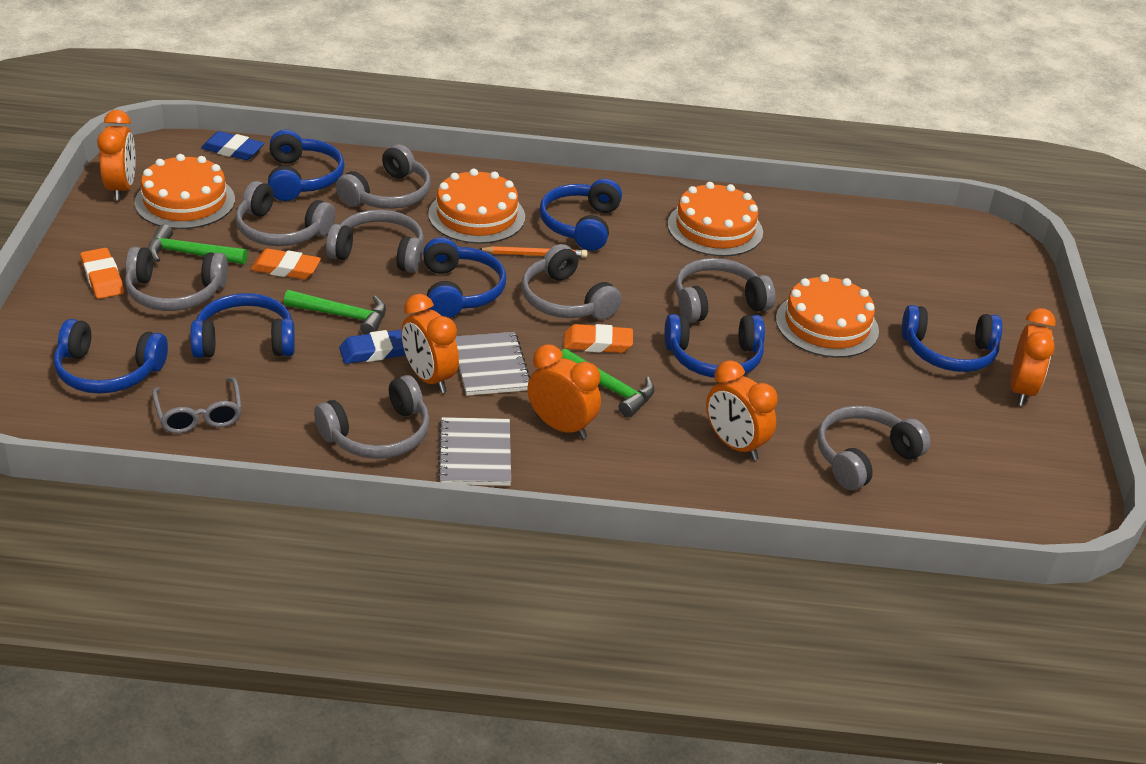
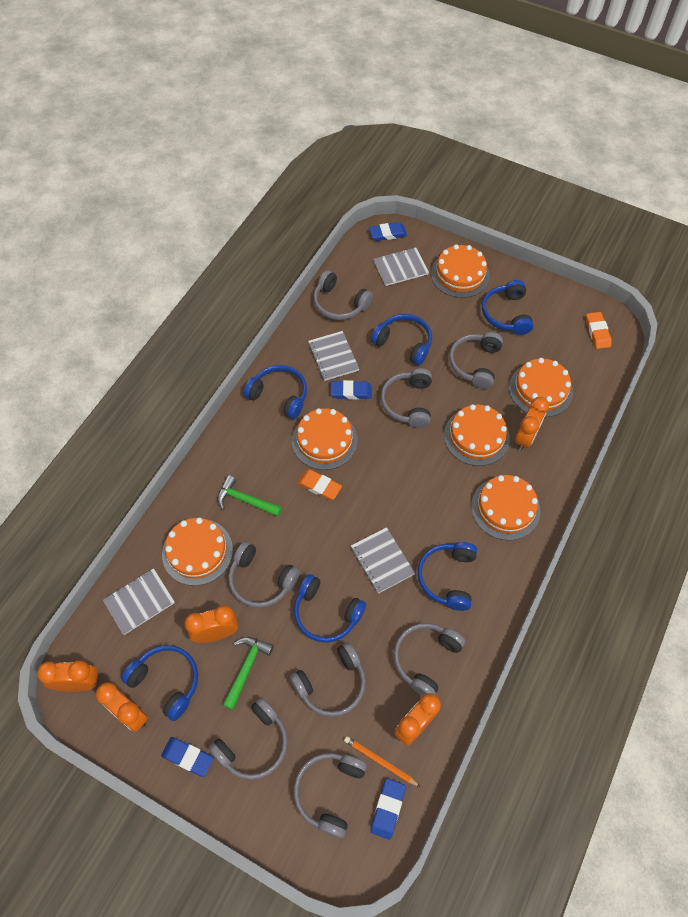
blue eraser: [201,131,264,160] [339,330,406,364] = 2 -> [161,737,214,777] [331,380,372,399] [369,222,407,241] [370,779,406,840] = 4
blue headphones: [54,319,168,394] [190,293,295,358] [268,130,345,201] [423,237,506,318] [539,179,622,251] [664,314,765,378] [902,305,1003,372] = 7 -> [121,645,198,721] [244,365,307,419] [294,574,366,643] [371,314,432,366] [418,542,477,611] [482,280,534,335] = 6
green hammer: [148,224,248,264] [284,290,386,335] [561,349,655,417] = 3 -> [217,475,282,517] [223,637,274,710] = 2
grey glasses: [152,377,242,433] = 1 -> none = 0
grey notebook: [437,417,511,486] [455,332,530,396] = 2 -> [103,568,175,635] [308,331,359,381] [351,527,415,594] [373,247,429,286] = 4
orange cake: [134,154,235,229] [428,169,525,244] [667,182,763,256] [776,274,879,358] = 4 -> [162,518,233,586] [292,408,358,470] [431,244,490,298] [444,404,510,466] [471,475,540,540] [509,358,573,417] = 6
orange eraser: [80,248,124,299] [250,249,321,279] [563,324,633,353] = 3 -> [297,469,342,500] [586,312,612,349] = 2

